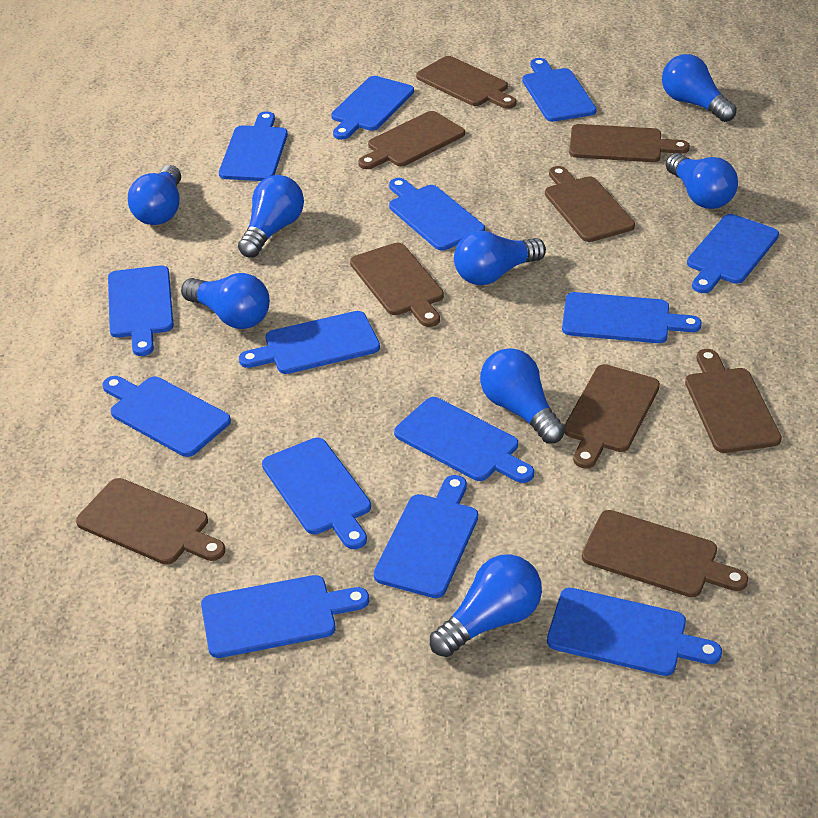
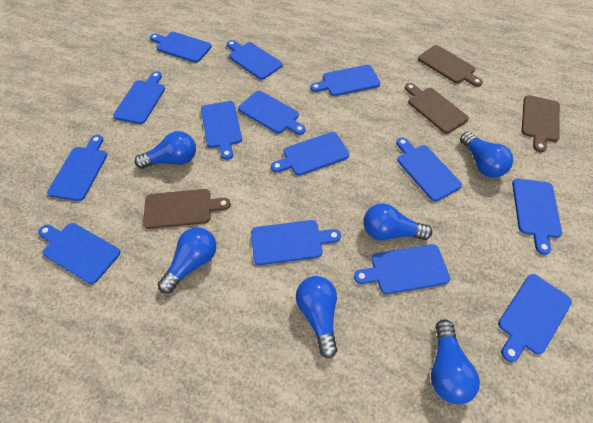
blue light bulb: [128,165,181,225] [181,273,270,329] [238,175,304,258] [430,554,542,657] [454,231,546,285] [480,348,565,444] [662,54,737,122] [666,153,738,209] = 8 -> [135,131,196,169] [158,227,216,294] [296,276,338,359] [363,203,432,241] [431,319,480,405] [460,132,513,178] = 6
brown cutting board: [76,478,225,565] [350,243,444,327] [358,111,465,169] [416,56,517,109] [545,166,635,242] [564,364,660,468] [569,124,690,162] [582,510,748,597] [685,349,782,453] = 9 -> [143,189,231,229] [405,83,469,134] [418,45,483,87] [522,95,560,152] = 4

